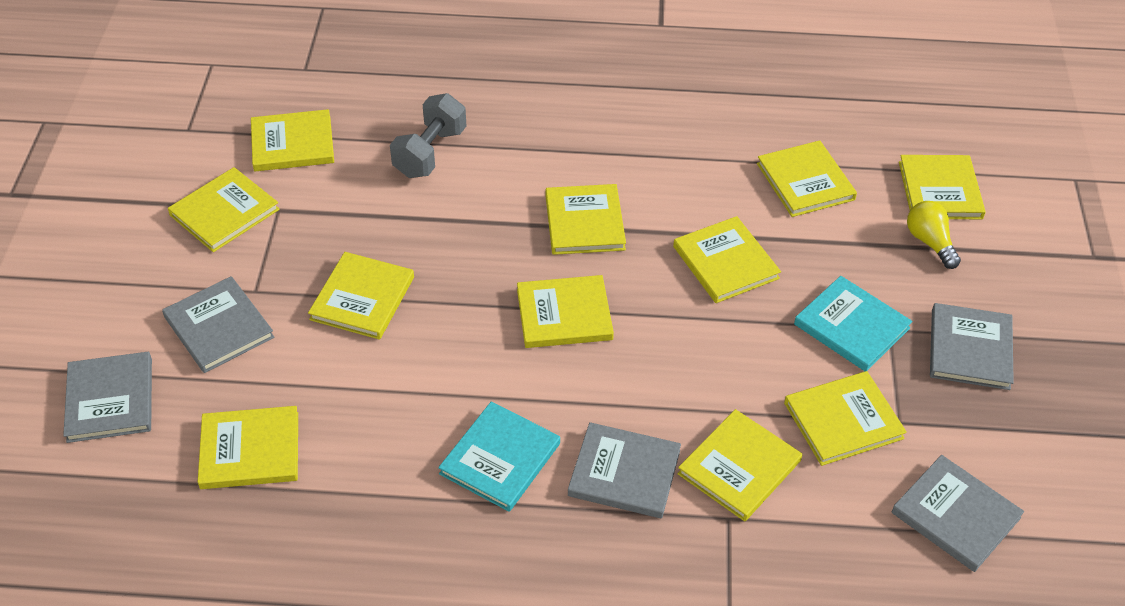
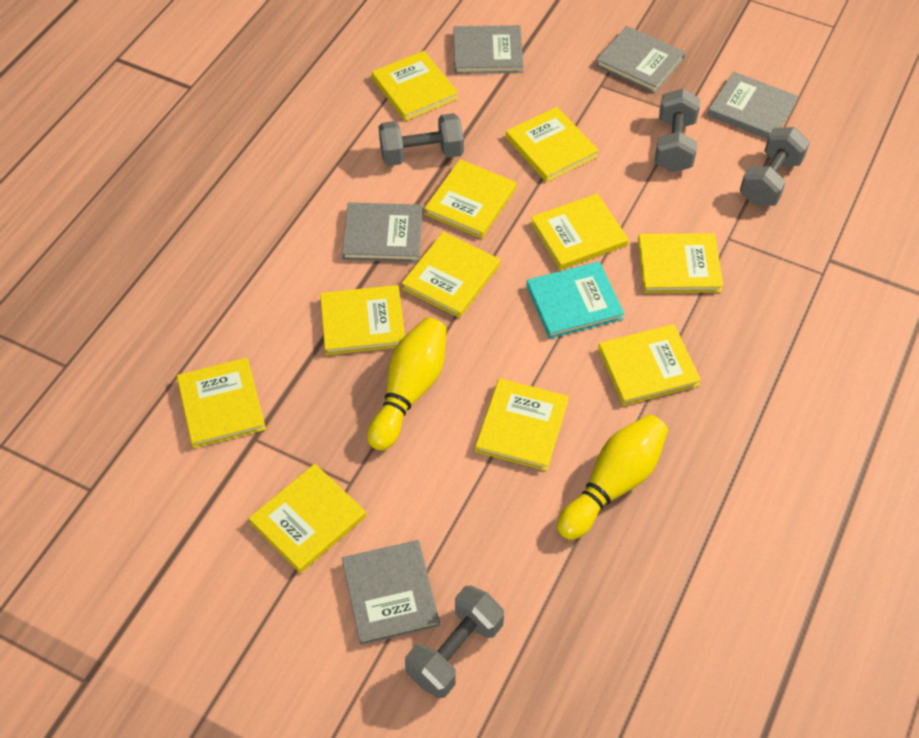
grey dumbbell: [390,93,466,178] = 1 -> [379,113,464,166] [405,585,504,698] [655,89,700,173] [740,127,810,206] = 4
turquoise book: [438,401,560,512] [794,276,912,371] = 2 -> [526,262,624,339] = 1
yellow bowling pin: none = 0 -> [367,317,446,451] [557,414,668,540] = 2
yellow light bulb: [907,201,961,269] = 1 -> none = 0

